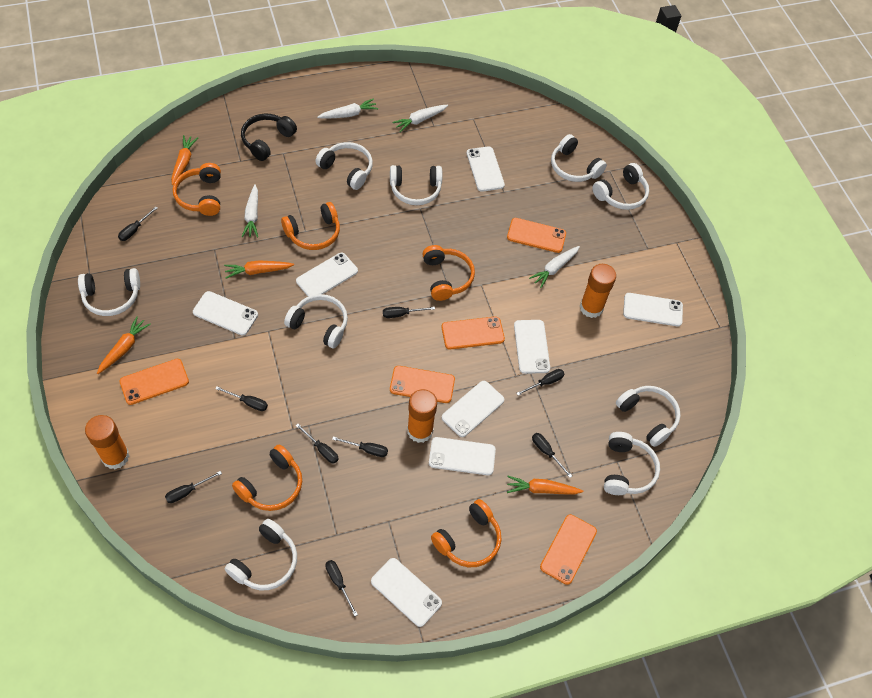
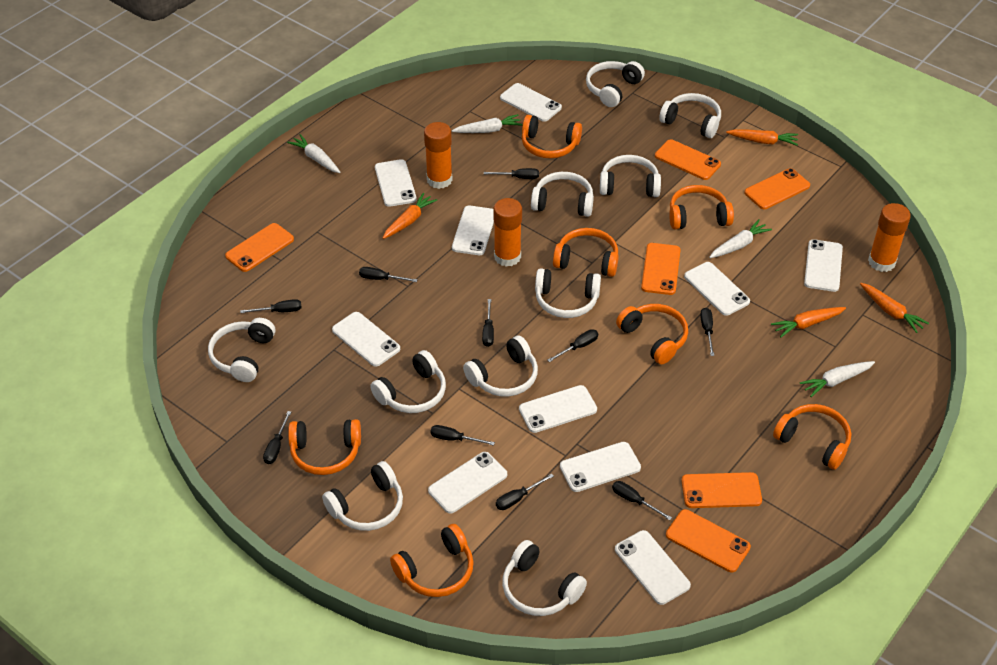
black headphones: [241,114,297,161] = 1 -> none = 0
black screwdriver: [118,207,157,241] [165,471,222,503] [215,386,268,411] [296,424,339,463] [325,560,358,616] [332,436,388,457] [383,307,435,318] [516,369,564,396] [532,433,572,478] = 9 -> [240,299,302,313] [263,411,291,464] [359,267,418,282] [430,425,495,446] [482,299,494,347] [484,168,539,179] [496,473,554,510] [548,329,598,362] [612,481,672,520] [700,308,714,356] = 10
orange headphones: [173,163,221,216] [232,445,302,511] [281,202,340,250] [423,245,475,301] [431,499,501,567] = 5 -> [288,419,361,475] [390,524,474,597] [522,115,582,158] [553,228,619,277] [616,304,688,364] [669,185,734,229] [773,404,851,470] = 7
orange phone: [120,359,189,405] [390,366,455,403] [442,316,505,349] [507,218,566,253] [540,514,597,585] = 5 -> [225,223,294,272] [641,243,681,295] [655,139,721,180] [666,509,751,572] [681,472,762,508] [744,168,810,209] = 6
white headphones: [78,268,140,316] [225,519,297,590] [284,294,348,348] [316,142,373,190] [390,165,442,205] [551,134,607,182] [592,163,649,210] [604,432,660,495] [616,386,681,447] = 9 -> [208,318,275,382] [322,461,403,531] [370,350,446,413] [463,335,538,397] [502,540,587,616] [531,172,594,217] [535,268,601,318] [586,61,645,107] [600,155,661,197] [659,93,721,138] = 10
white phone: [193,291,258,335] [296,253,358,297] [371,558,442,627] [429,437,496,475] [442,381,504,437] [467,146,505,192] [514,320,550,374] [623,293,683,327] = 8 -> [332,312,400,367] [375,159,417,207] [428,452,507,514] [452,205,494,255] [500,83,562,122] [519,385,597,433] [560,442,641,492] [615,530,691,605] [684,262,750,316] [804,239,843,292] = 10

